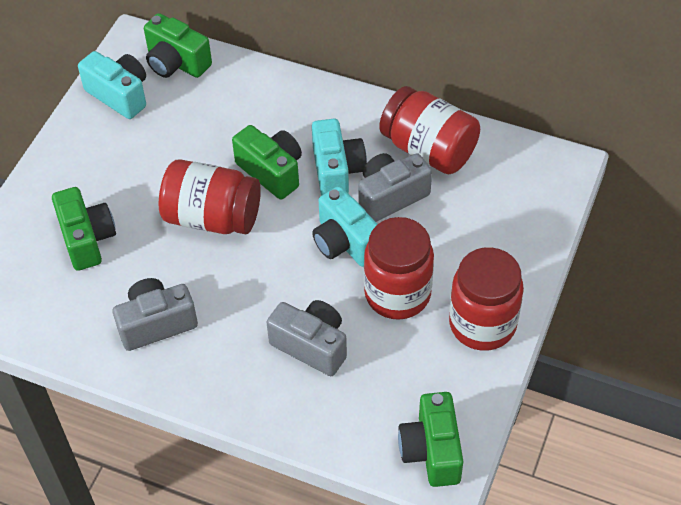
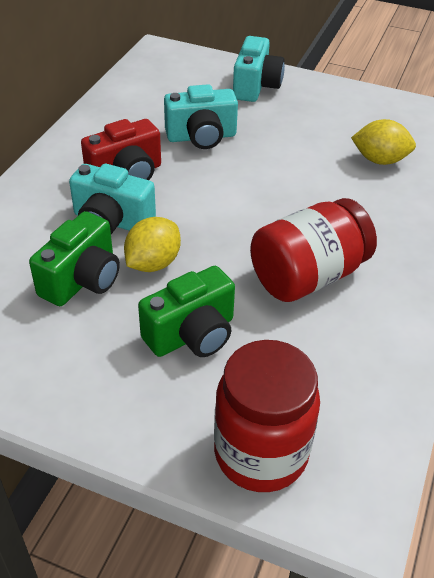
green camera: [52,187,116,271] [144,13,212,78] [232,125,302,200] [398,392,464,487] = 4 -> [29,211,120,306] [138,266,235,357] = 2
grey camera: [113,278,198,351] [266,300,347,376] [358,153,432,222] = 3 -> none = 0
red camera: none = 0 -> [81,119,161,180] = 1
red jar: [159,159,261,234] [364,217,434,320] [379,86,480,174] [449,247,524,351] = 4 -> [214,340,320,492] [250,198,377,302] = 2
yellow lemon: none = 0 -> [124,217,181,272] [351,119,416,165] = 2

